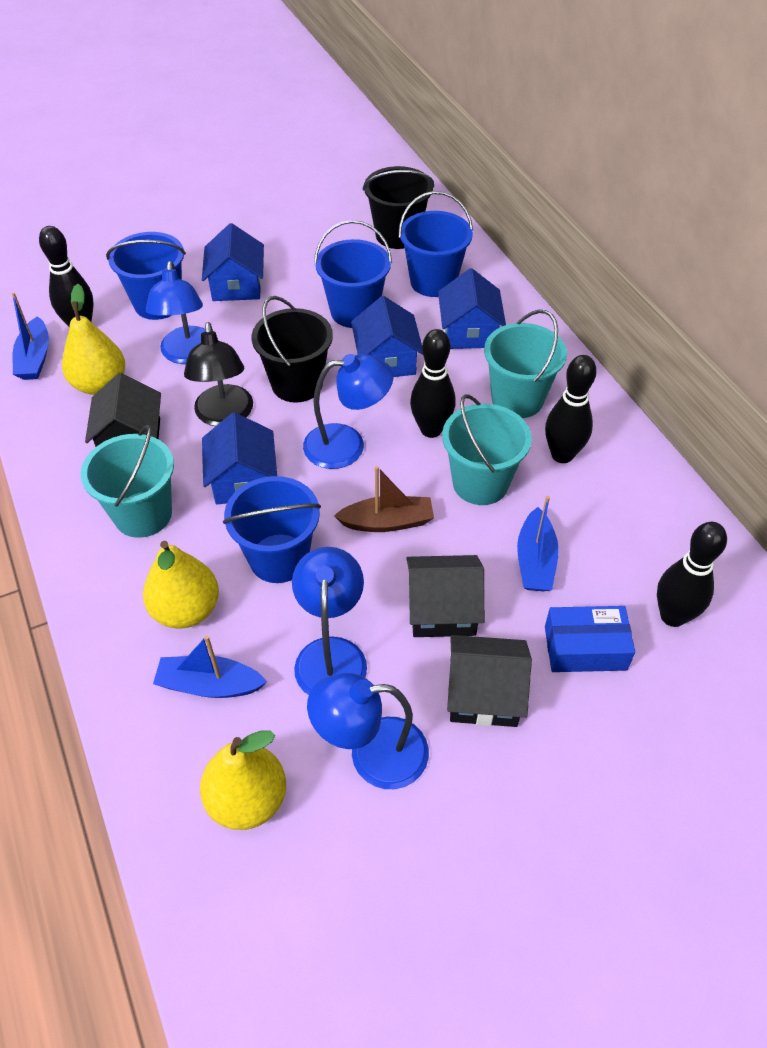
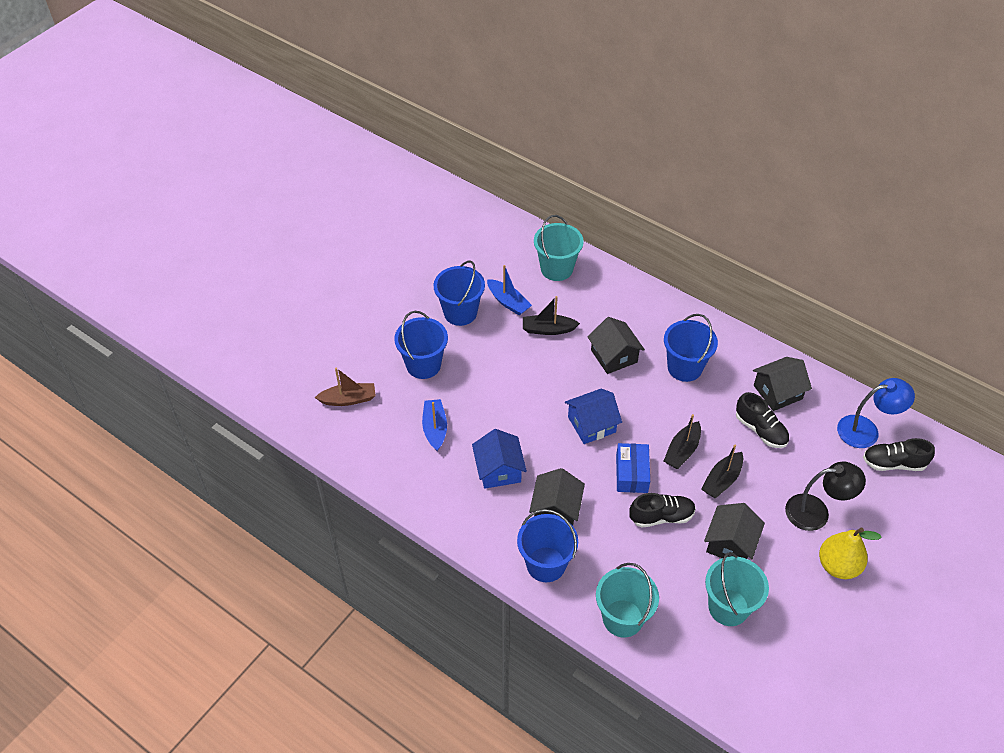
black boat: none = 0 -> [523,296,580,335] [664,414,701,469] [701,445,744,498] = 3
black bowling pin: [39,226,94,327] [410,329,456,438] [545,355,597,463] [657,522,727,627] = 4 -> none = 0
black bucket: [252,296,333,403] [363,166,434,249] = 2 -> none = 0
black house: [85,373,161,447] [406,555,485,637] [447,635,532,727] = 3 -> [529,468,585,526] [587,317,645,374] [704,503,765,559] [753,357,812,411] = 4
black shoe: none = 0 -> [629,493,696,528] [736,392,789,448] [863,438,935,471] = 3
blue boat: [11,292,49,380] [153,635,267,698] [517,496,559,591] = 3 -> [422,399,447,451] [487,265,532,315] = 2
blue house: [202,223,264,301] [202,412,277,504] [351,296,423,377] [438,268,506,349] = 4 -> [472,429,527,489] [565,388,622,444] = 2
blue lamp: [146,261,206,364] [292,547,367,695] [303,354,394,469] [307,673,429,789] = 4 -> [837,378,915,448] = 1
yellow pear: [62,284,125,395] [143,541,219,629] [200,731,286,830] = 3 -> [819,528,882,579] = 1

